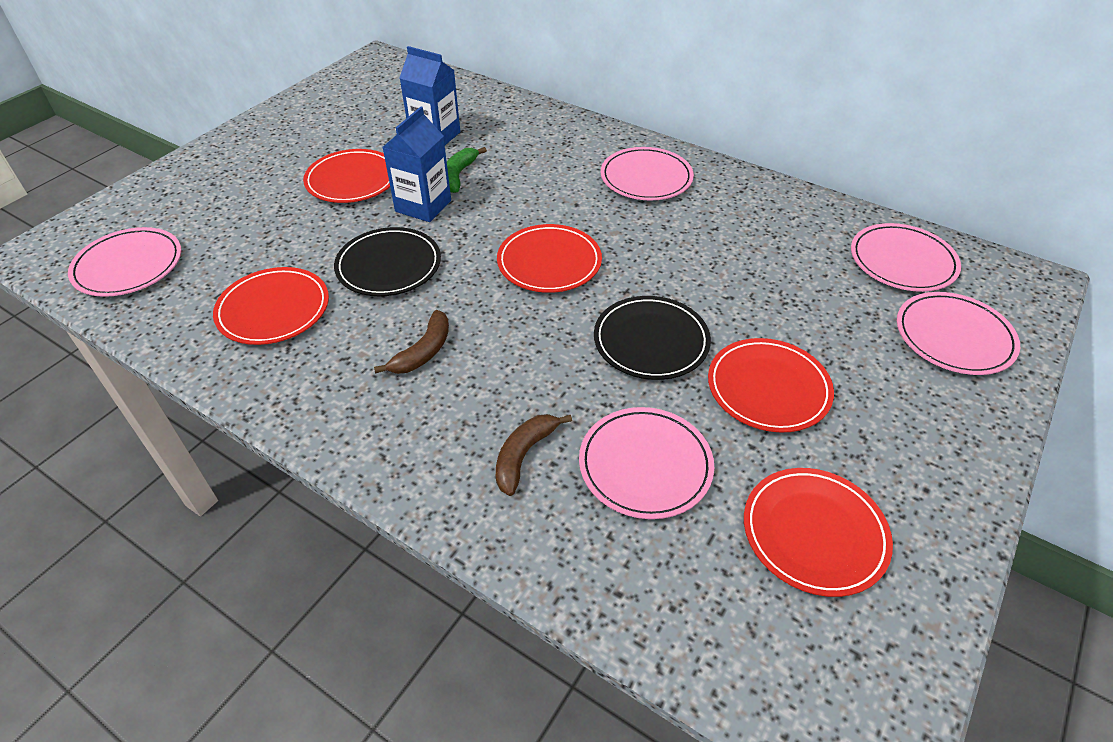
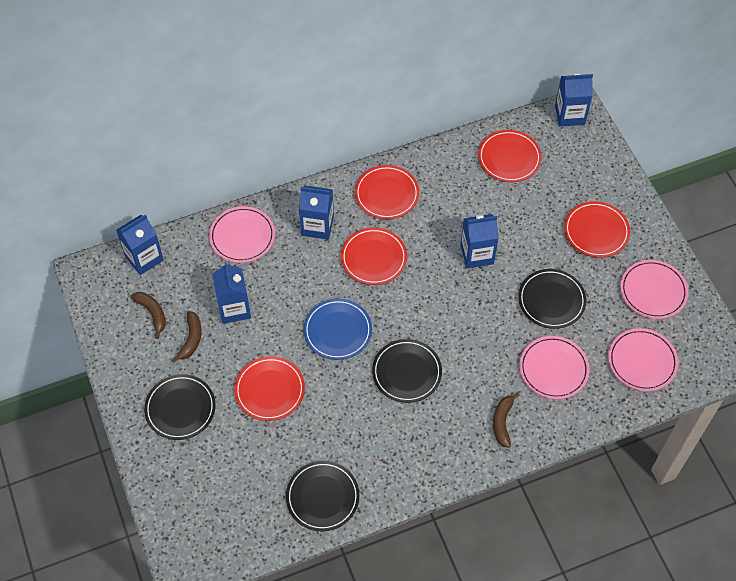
black plate: [334,227,441,296] [594,296,711,380] = 2 -> [144,374,216,440] [286,461,360,531] [372,339,442,403] [518,269,586,329] = 4
blue carton: [383,106,451,222] [399,46,460,145] = 2 -> [116,214,164,275] [212,262,251,324] [299,185,334,240] [460,214,499,268] [555,73,593,127] = 5
blue plate: none = 0 -> [304,299,372,360] = 1
brown banana: [374,310,449,374] [496,414,572,496] = 2 -> [130,292,166,339] [172,311,202,363] [493,392,520,448] = 3
green banana: [447,147,487,193] = 1 -> none = 0
pink plate: [68,227,181,297] [579,407,714,519] [601,147,694,201] [851,223,961,292] [897,292,1020,375] = 5 -> [209,206,275,263] [519,336,590,399] [608,328,678,391] [620,260,688,319] = 4

